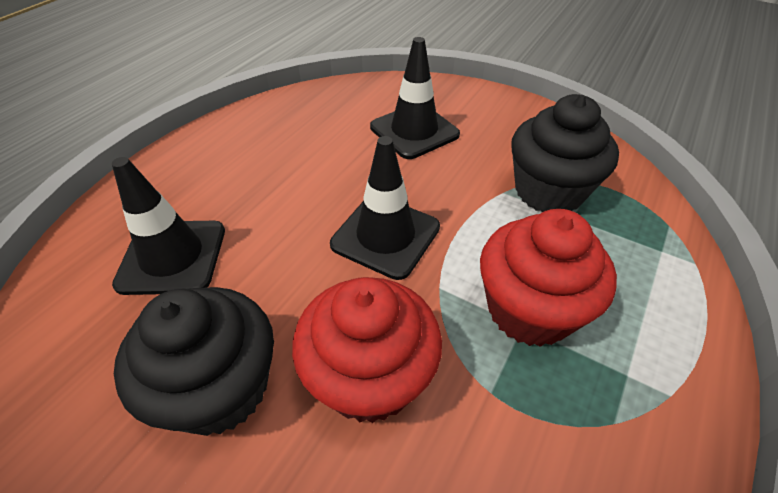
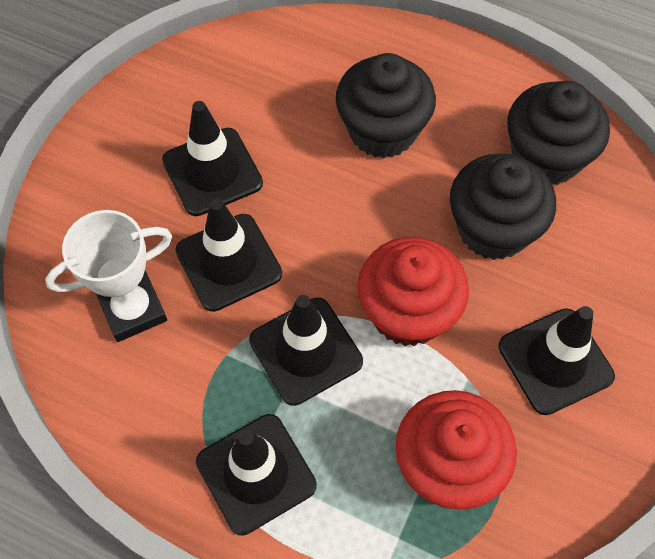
black cupcake: [114,287,274,436] [511,94,619,212] = 2 -> [336,53,436,159] [450,153,556,260] [507,81,610,185] = 3
black traffic cone: [112,157,225,295] [330,136,440,280] [370,37,460,159] = 3 -> [162,101,263,216] [175,198,282,312] [196,414,317,535] [249,295,363,406] [498,306,615,415] = 5
white trophy: none = 0 -> [45,210,172,342] = 1

